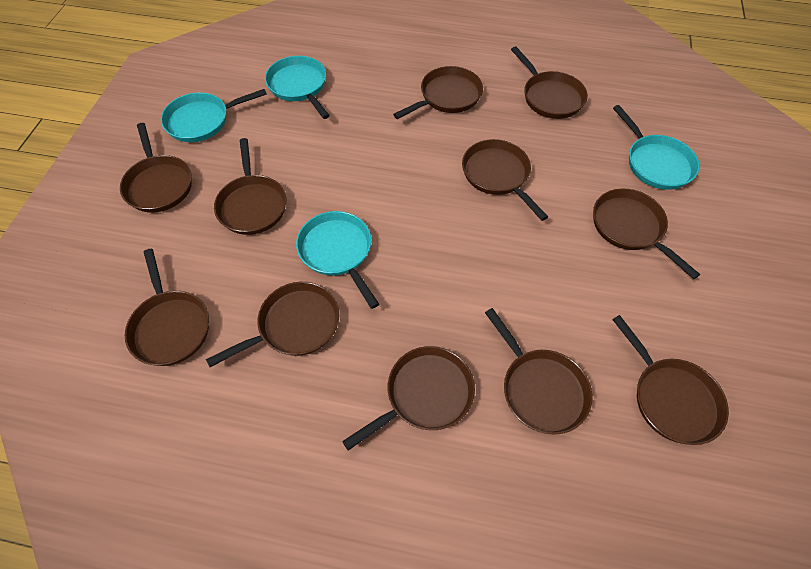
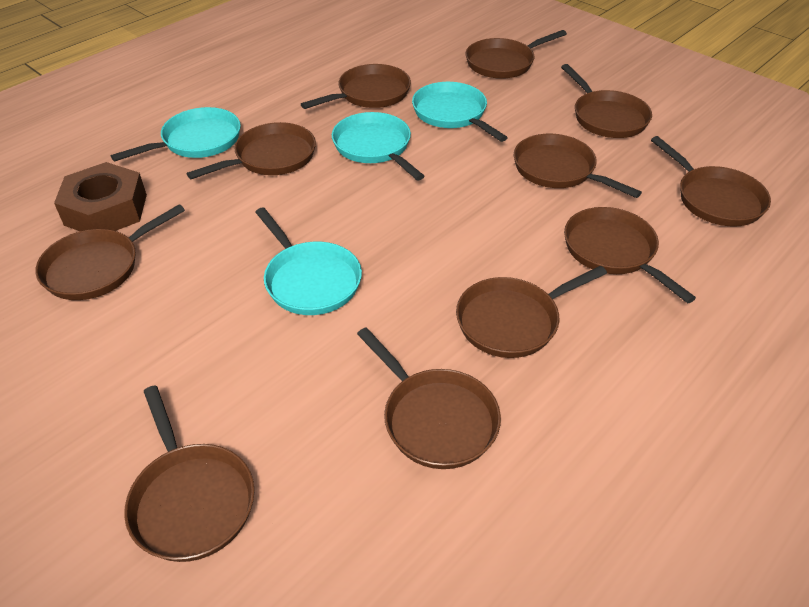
brown nut: none = 0 -> [54,162,147,231] = 1

